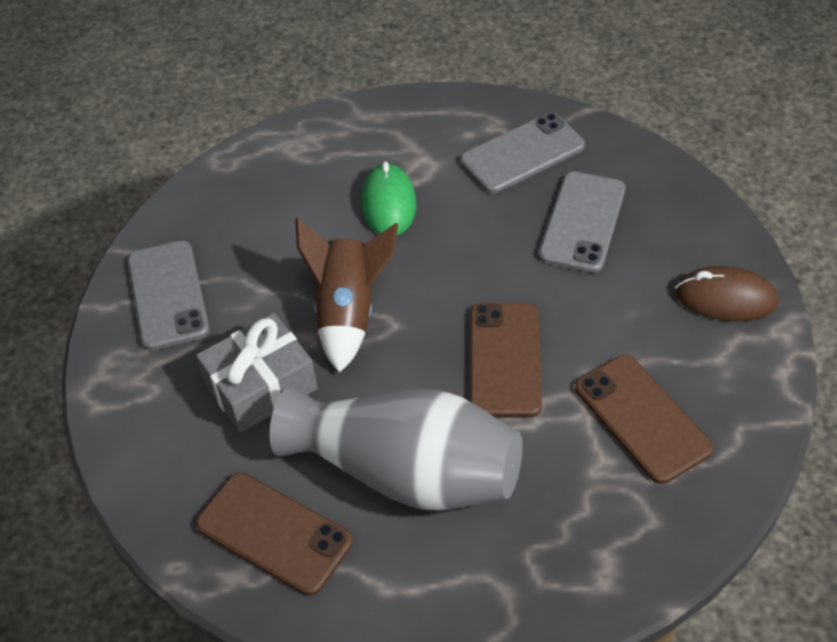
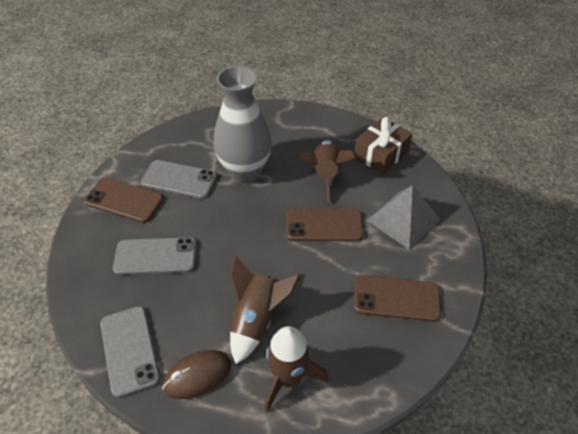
brown gift: none = 0 -> [354,117,413,174] = 1
brown rocket: [295,218,398,373] = 1 -> [230,255,300,364] [264,326,329,412] [297,139,356,202] = 3
green mouse: [361,162,416,236] = 1 -> none = 0
grey gift: [196,313,318,433] = 1 -> none = 0
grey pyramid: none = 0 -> [367,185,440,250] = 1

